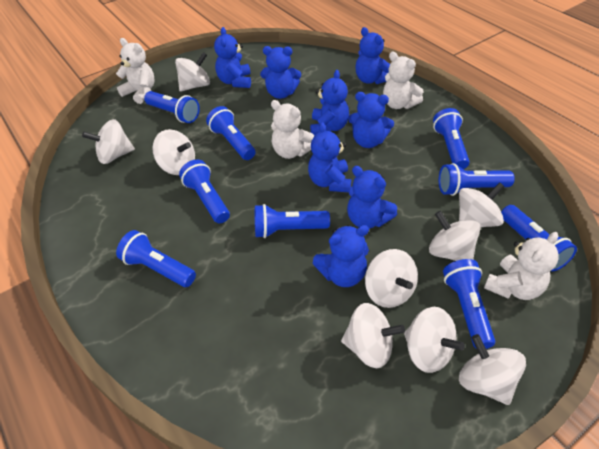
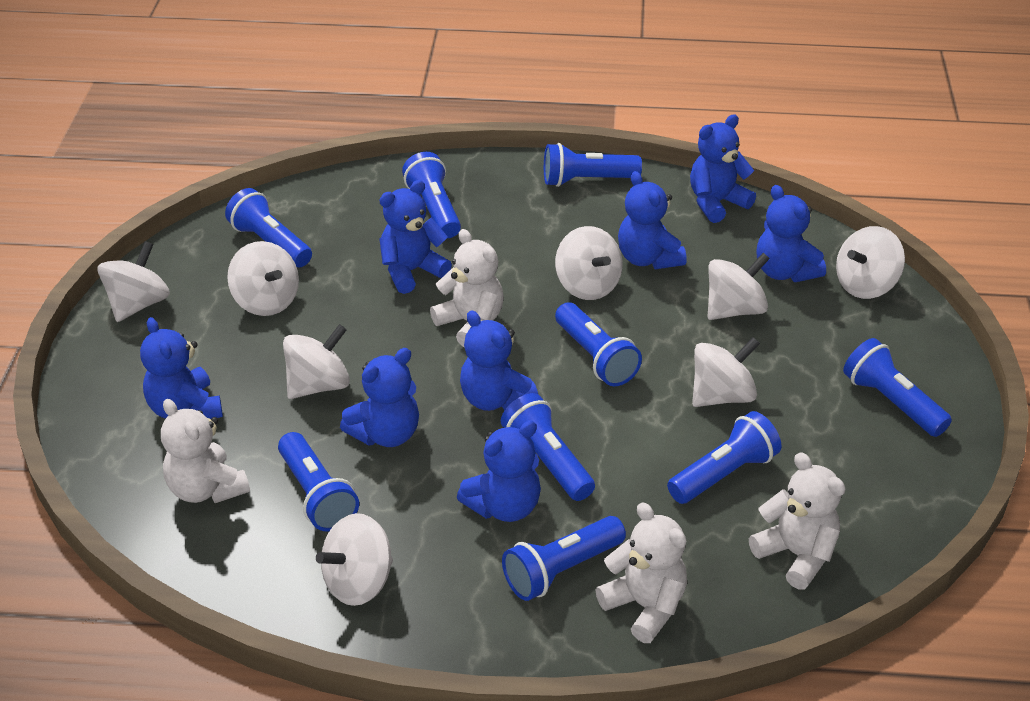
white spinning top: [82,119,135,164] [152,129,195,175] [175,52,210,92] [341,303,405,368] [365,249,418,308] [404,307,465,373] [429,211,481,261] [459,182,505,227] [459,334,526,405] = 9 -> [98,241,170,322] [227,241,299,316] [283,324,350,399] [316,513,393,606] [555,226,622,300] [692,337,760,407] [708,253,770,320] [836,226,905,299] = 8

